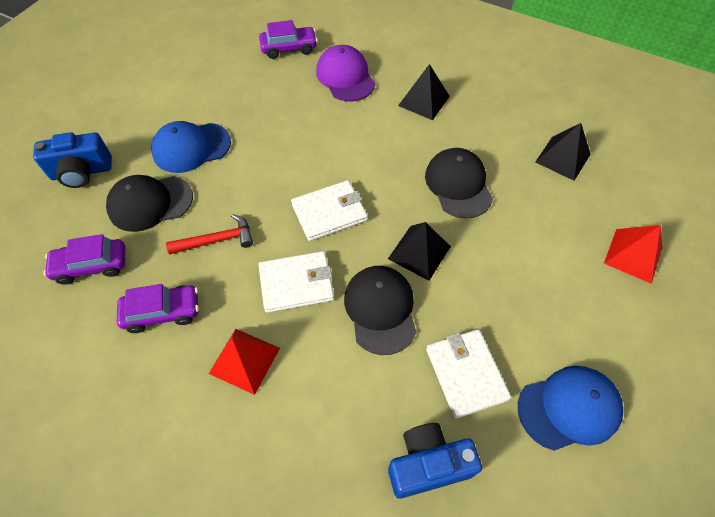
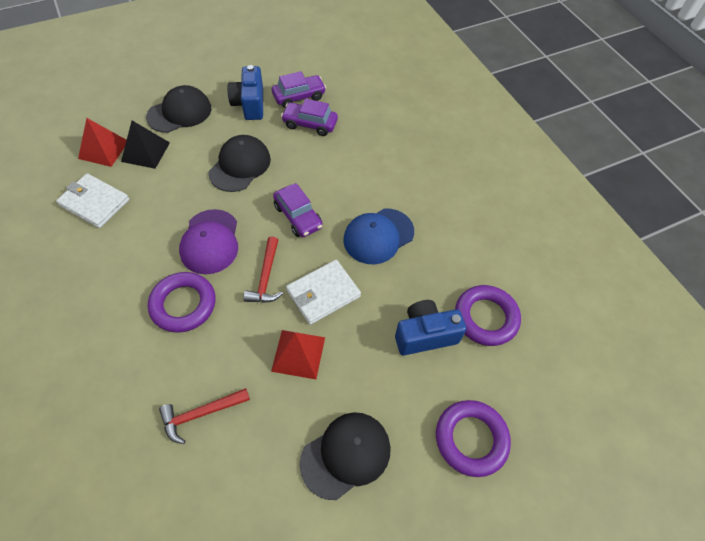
black pyramid: [388,222,451,281] [398,64,450,120] [535,123,591,181] = 3 -> [121,120,170,169] = 1
blue cap: [151,121,231,173] [518,366,623,451] = 2 -> [343,208,414,264] = 1
purple ring: none = 0 -> [148,272,215,333] [436,400,511,477] [455,285,521,346] = 3
red hammer: [166,214,253,254] = 1 -> [159,388,250,444] [243,237,283,303] = 2
white wallet: [258,251,334,313] [291,180,368,241] [426,329,511,418] = 3 -> [56,173,130,228] [286,260,361,325] = 2

